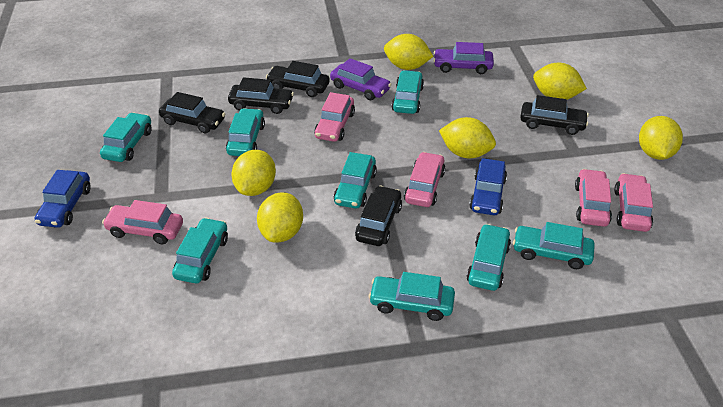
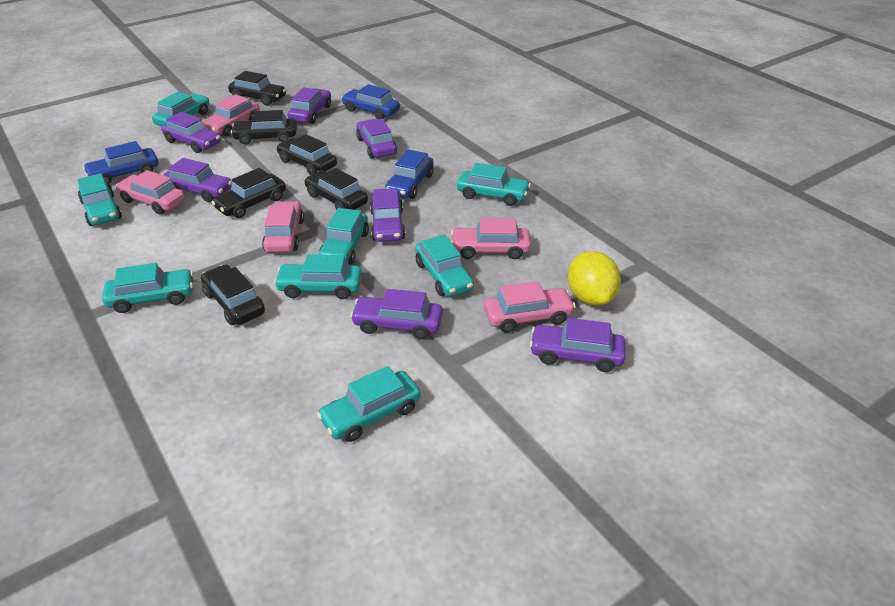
black car: [159,92,225,133] [228,77,294,114] [266,61,330,97] [355,185,402,246] [520,95,589,135] = 5 -> [201,264,265,325] [211,168,286,218] [228,71,286,106] [231,110,297,145] [276,134,337,175] [304,168,368,210] = 6
blue car: [35,170,91,228] [469,158,507,215] = 2 -> [83,141,158,184] [341,84,400,119] [385,149,434,199] = 3
purple car: [330,58,392,100] [433,42,494,74] = 2 -> [161,112,221,153] [163,158,232,202] [287,87,331,124] [350,289,443,339] [356,118,397,159] [370,188,406,242] [530,318,626,372] = 7
yellow lemon: [231,150,276,196] [257,192,303,243] [384,34,434,70] [439,117,496,158] [533,63,587,100] [639,116,683,160] = 6 -> [568,251,621,306] = 1

